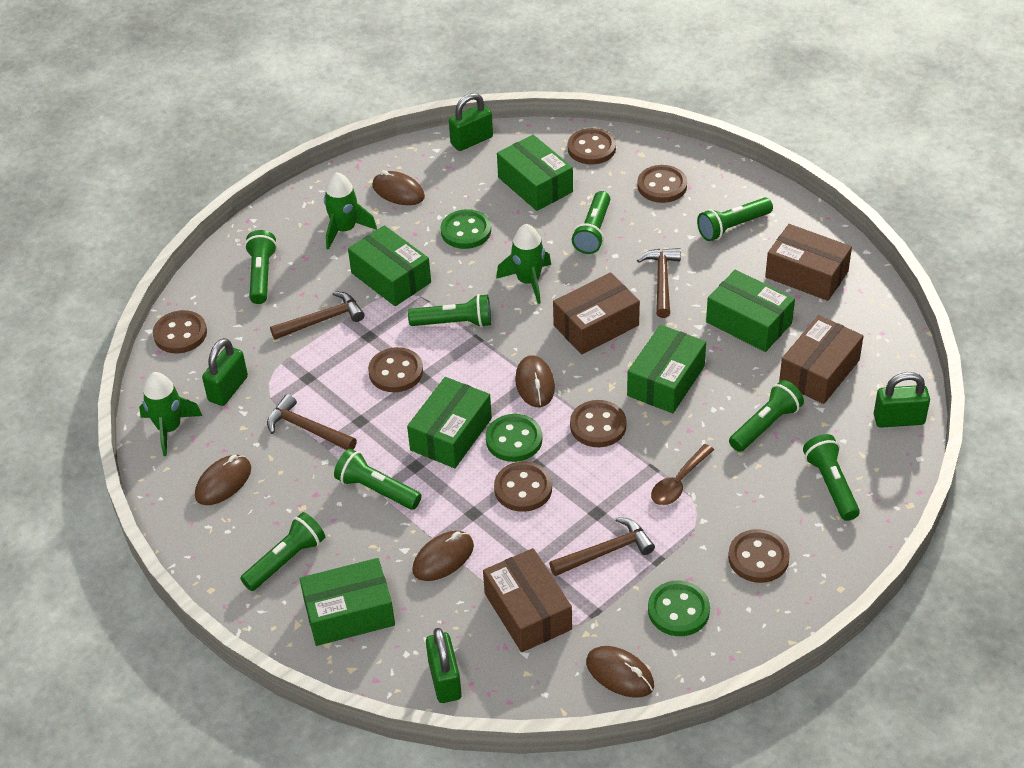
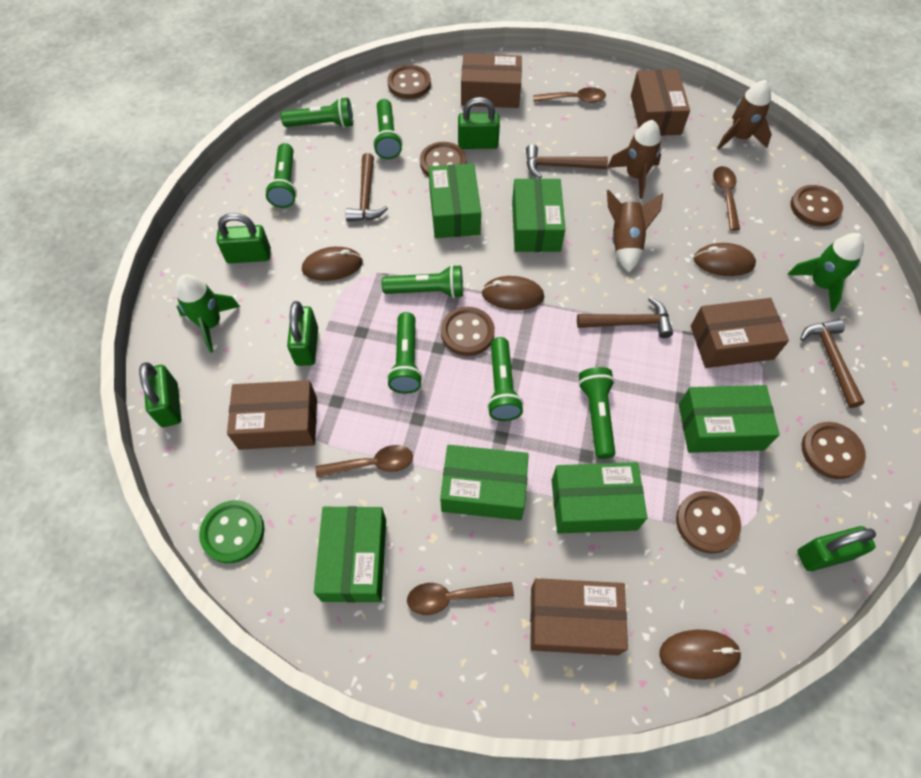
brown box: [483,548,572,652] [553,273,640,354] [765,224,852,301] [779,315,863,404] = 4 -> [227,380,317,450] [461,53,522,108] [530,578,628,655] [631,69,690,136] [691,298,789,368] = 5
brown button: [153,310,207,353] [368,347,423,392] [494,462,552,512] [568,128,616,165] [570,400,627,447] [637,165,687,203] [728,529,790,583] = 7 -> [387,65,431,99] [420,142,466,177] [441,307,495,356] [676,491,741,554] [790,185,843,226] [802,422,866,479] = 6
brown mouse: [195,455,251,505] [373,170,425,205] [412,531,474,581] [515,355,555,407] [586,646,654,698] = 5 -> [302,247,363,281] [482,276,544,310] [659,630,742,680] [693,243,756,276] = 4
brown rocket: none = 0 -> [607,120,661,199] [607,190,663,273] [717,80,772,150] = 3
brown spoon: [651,444,714,505] = 1 -> [316,445,413,478] [407,582,514,615] [533,87,606,103] [713,166,740,230] = 4
green button: [440,209,491,249] [486,414,542,462] [648,581,710,636] = 3 -> [199,500,265,563] = 1
green flashlight: [240,512,325,591] [245,230,277,304] [334,449,422,510] [408,294,491,328] [572,191,610,254] [697,197,773,241] [729,380,804,452] [803,434,860,521] = 8 -> [265,143,297,208] [281,97,353,128] [373,99,402,159] [382,265,463,298] [387,312,423,394] [487,337,524,421] [578,367,615,459] = 7
green padlock: [202,338,248,406] [426,628,462,703] [449,93,493,151] [874,372,930,428] = 4 -> [139,362,181,427] [216,213,271,263] [287,301,318,366] [458,97,500,149] [797,526,876,571] = 5
green rocket: [139,372,202,456] [324,172,377,250] [496,224,551,304] = 3 -> [176,274,240,353] [788,233,864,312] = 2

